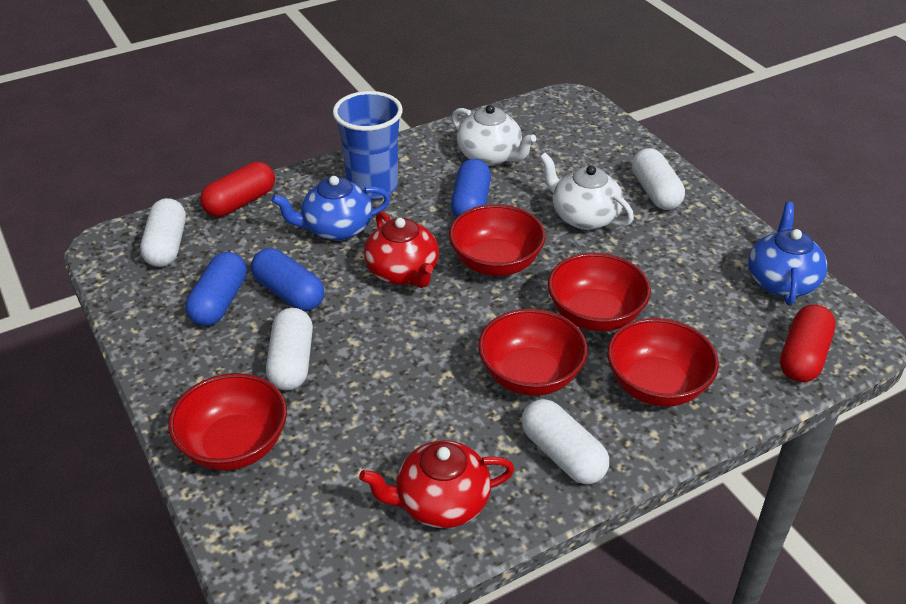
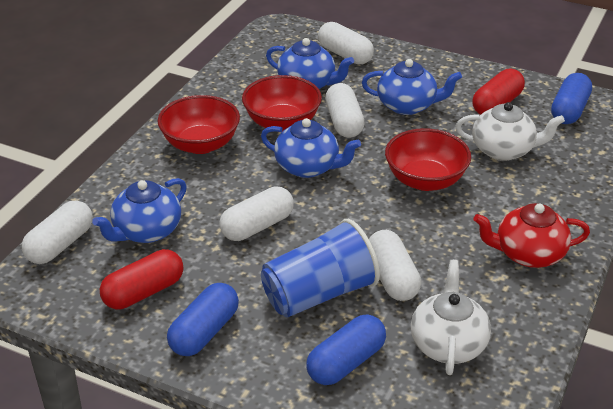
blue teapot: [271,176,390,241] [748,202,827,305] = 2 -> [92,178,187,243] [261,118,361,178] [266,38,354,89] [362,59,462,115] = 4
red bowl: [168,373,287,470] [449,204,546,276] [478,309,588,396] [548,253,651,331] [607,318,719,407] = 5 -> [158,95,240,154] [242,75,322,132] [385,128,471,191] = 3
red teapot: [359,440,515,528] [364,211,439,288] = 2 -> [474,203,590,268] = 1
white capsule: [140,198,186,267] [266,308,313,390] [521,399,609,484] [632,148,685,210] = 4 -> [22,200,93,264] [219,186,294,241] [318,22,374,64] [325,83,365,138] [369,230,421,301] = 5

